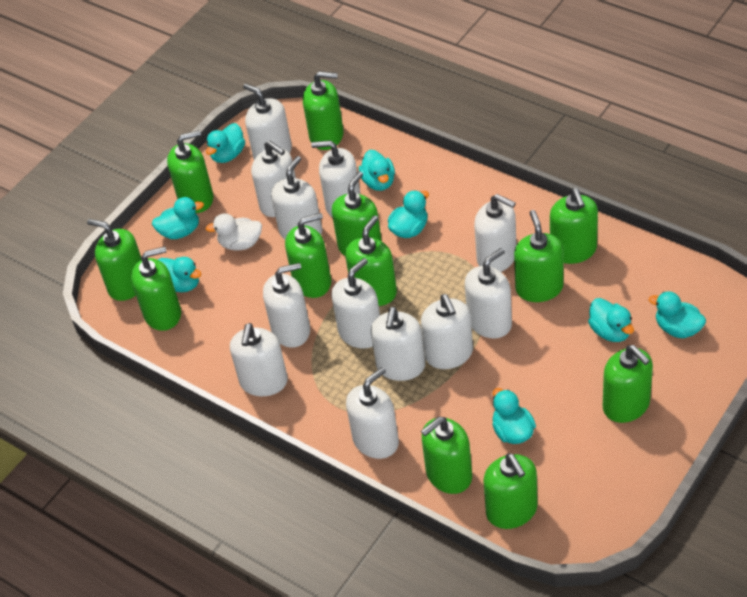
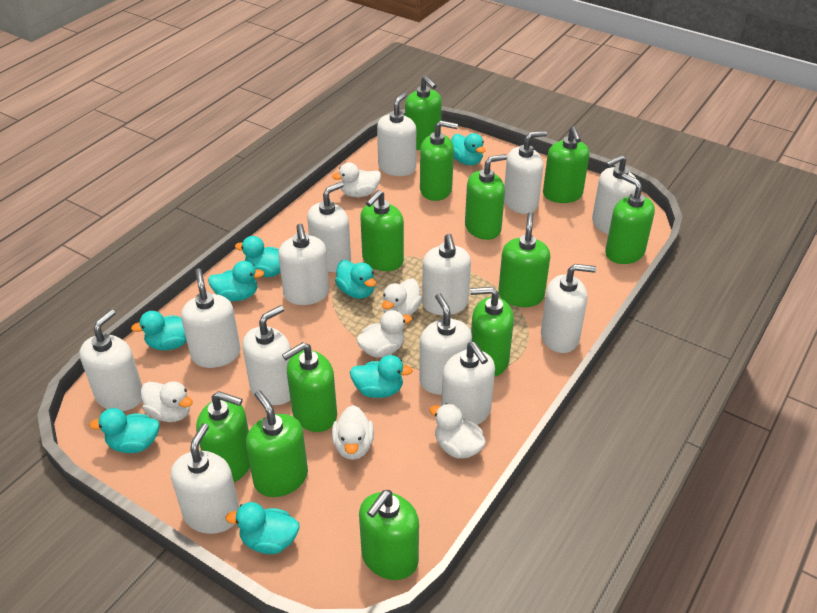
white duck: [205,213,262,251] = 1 -> [141,381,193,422] [332,163,381,197] [332,405,374,460] [356,310,412,358] [382,279,422,315] [429,403,486,459] = 6
white soap dispenser: [230,323,288,396] [243,83,292,160] [251,140,296,217] [263,263,310,348] [271,156,322,239] [311,140,361,218] [331,258,380,349] [346,367,399,459] [371,307,425,381] [421,294,473,369] [465,248,512,338] [474,194,517,272] = 12 -> [80,309,142,411] [171,423,240,534] [181,269,241,368] [243,305,291,405] [278,224,329,305] [307,182,351,272] [377,92,416,176] [419,293,472,395] [422,234,471,315] [441,342,495,425] [504,131,547,214] [541,264,596,353] [592,155,636,234] = 13

